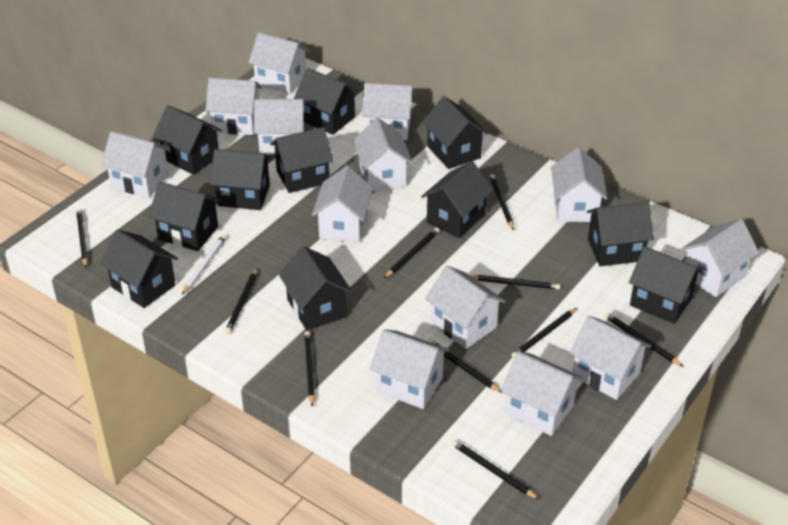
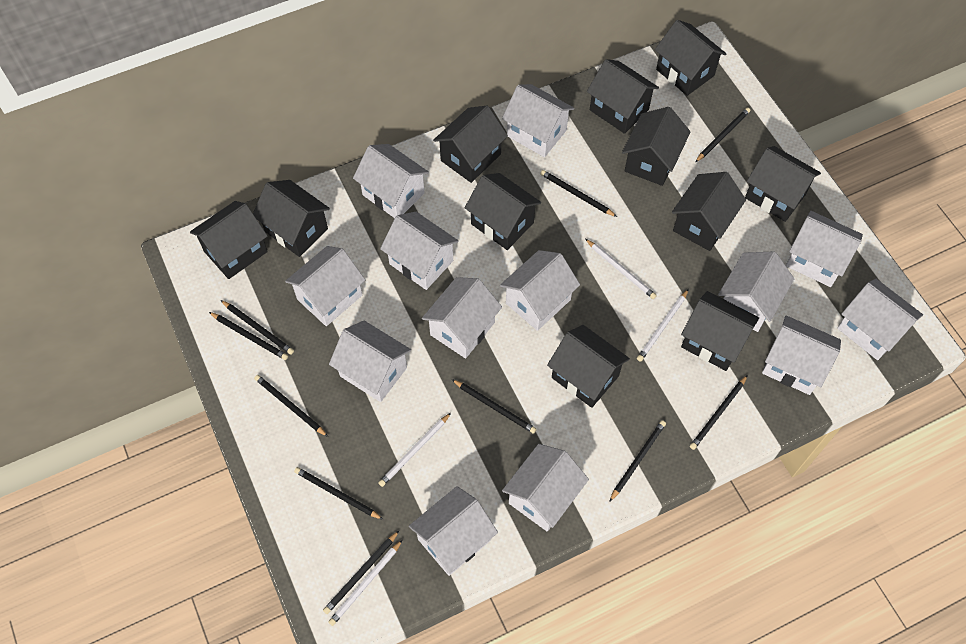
white pencil: [182,235,226,295] = 1 -> [328,539,403,626] [378,413,451,487] [585,239,657,299] [637,289,689,362] = 4

